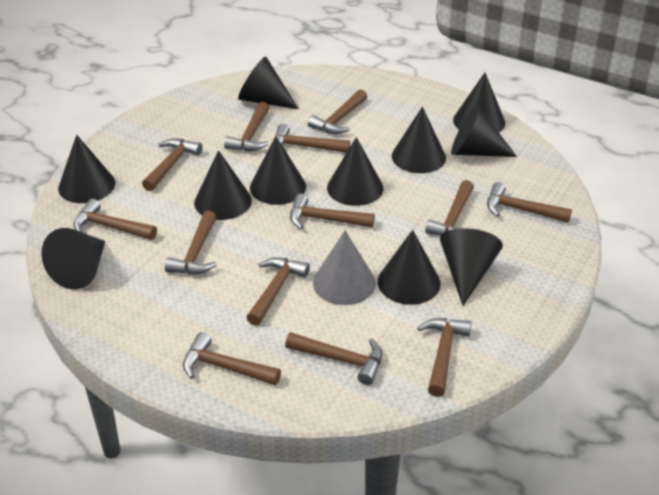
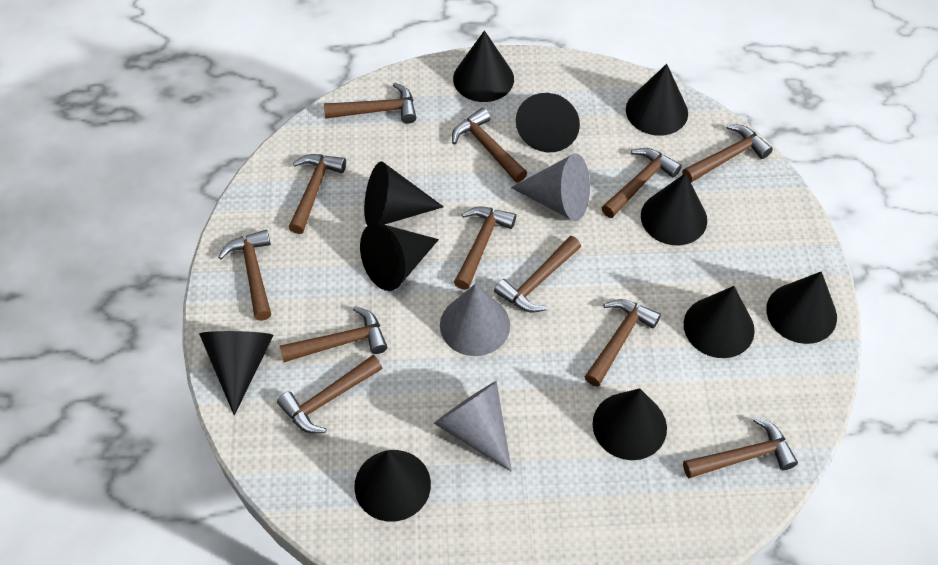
brown hammer: [73,199,157,240] [142,139,203,191] [165,211,216,274] [183,332,281,385] [224,102,269,151] [246,257,310,326] [273,124,350,153] [285,332,382,385] [290,194,375,229] [308,89,367,134] [417,318,472,397] [425,180,474,236] [487,182,572,223] = 13 -> [218,230,271,321] [277,355,382,433] [280,306,387,362] [288,154,346,234] [324,82,416,124] [452,108,527,183] [454,206,516,290] [494,236,581,313] [585,299,661,387] [601,148,682,218] [682,124,773,183] [683,417,798,479] = 12
grey cone: [313,230,376,305] = 1 -> [434,381,512,471] [440,284,510,356] [511,154,590,221] = 3

